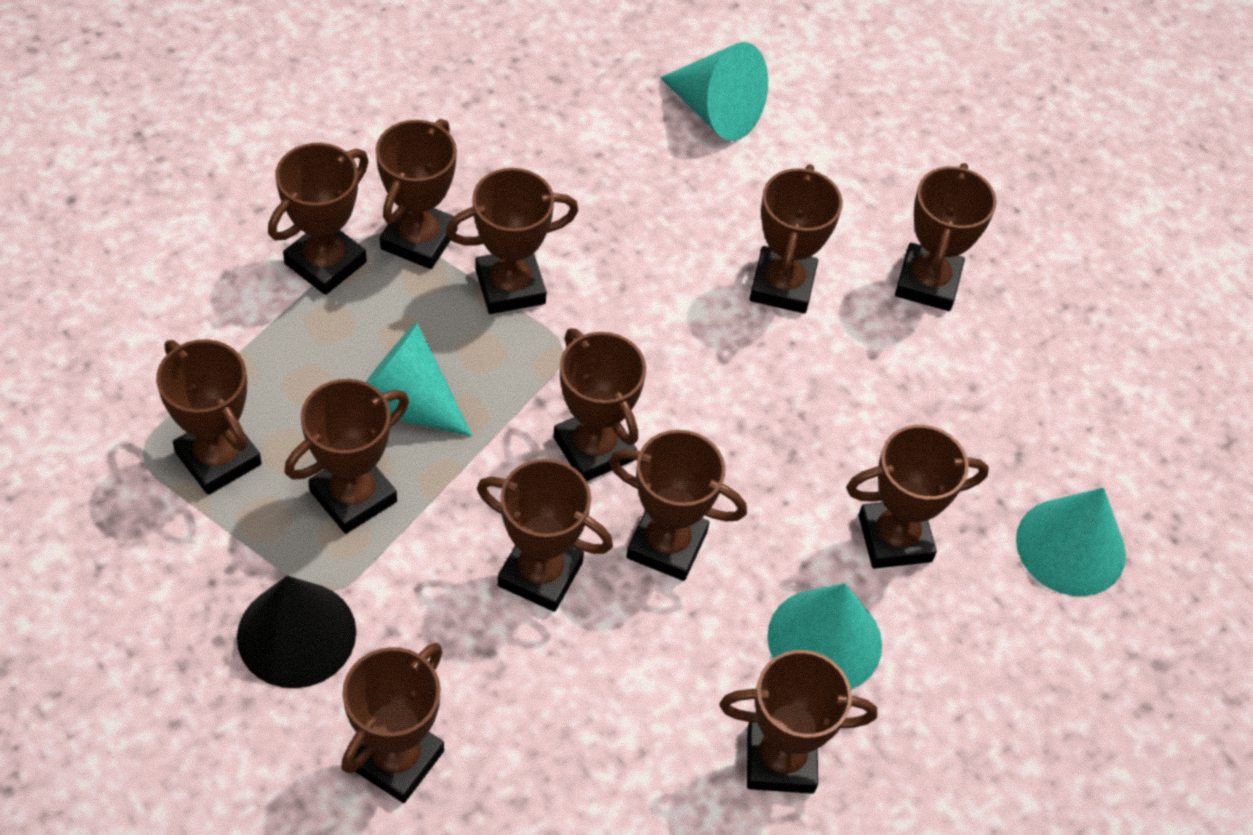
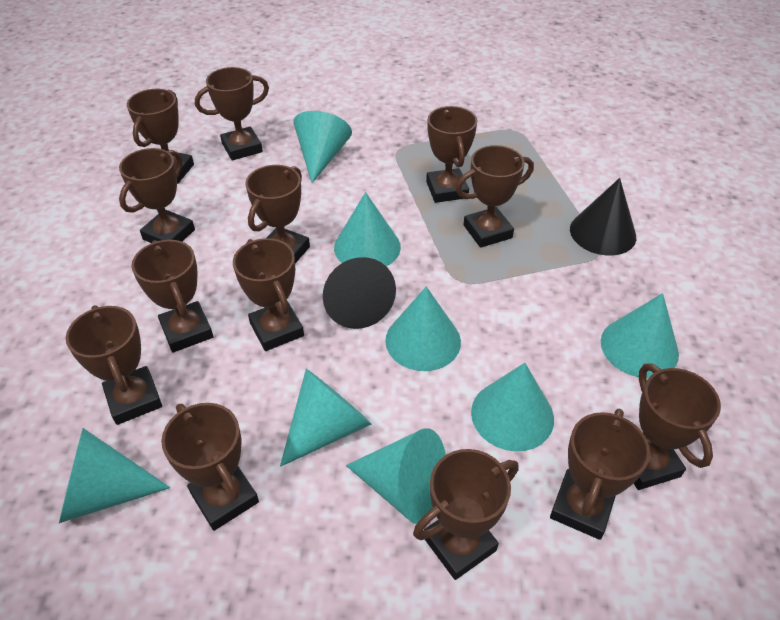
black cone: [237,576,356,688] = 1 -> [323,257,396,329] [570,178,636,256] = 2
turquoise cone: [366,322,472,437] [660,42,768,141] [767,583,882,690] [1016,487,1126,596] = 4 -> [59,428,170,523] [280,369,372,467] [293,111,352,183] [334,192,401,267] [346,428,446,524] [385,286,461,371] [471,363,554,451] [601,293,679,378] = 8

